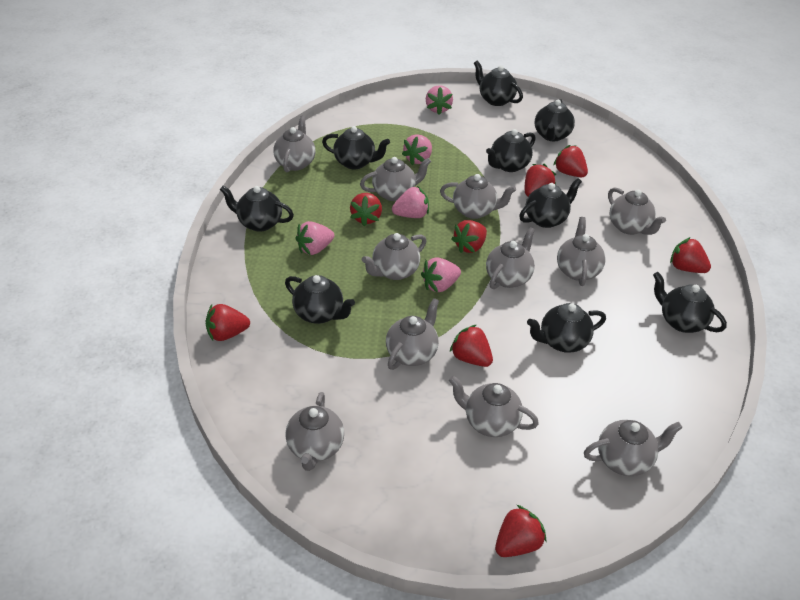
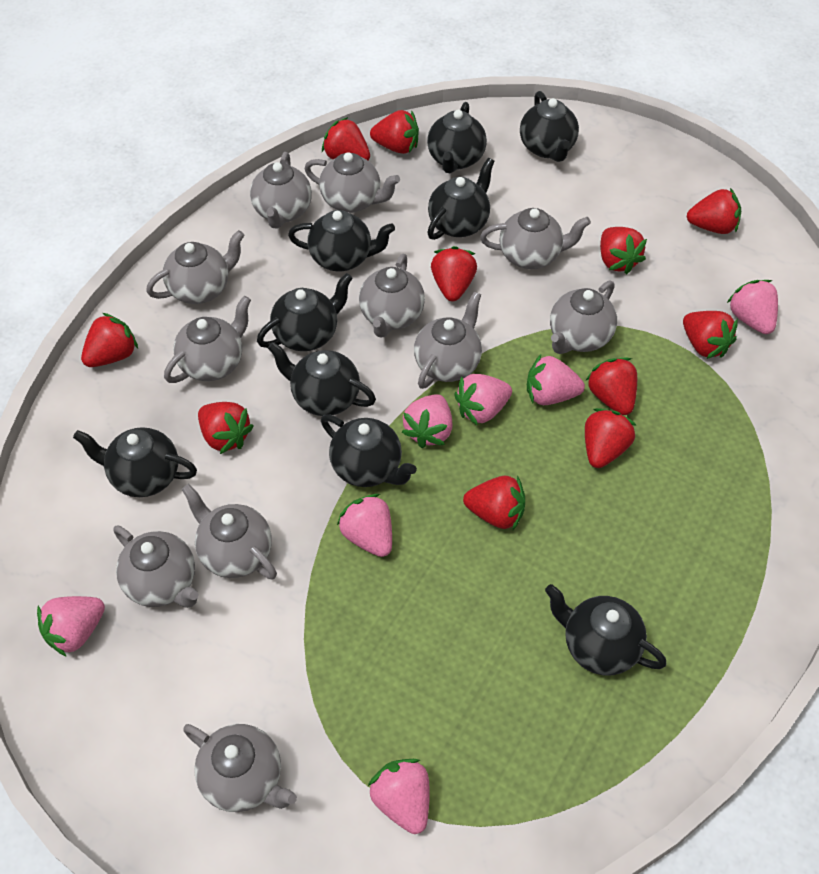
pink strawberry: [295,221,334,255] [392,186,429,218] [402,134,432,165] [421,257,461,292] [426,85,453,115] = 5 -> [37,596,105,657] [337,494,392,557] [368,759,430,834] [402,394,452,448] [454,374,512,426] [527,354,585,405] [727,280,778,334] = 7
red strawberry: [205,304,250,341] [350,193,382,226] [450,325,493,367] [451,220,487,253] [495,505,547,557] [525,164,556,196] [553,145,588,177] [670,237,711,273] = 8 -> [81,313,138,367] [198,402,254,454] [322,117,370,160] [370,110,419,154] [431,246,477,301] [463,476,525,530] [585,408,637,468] [586,358,637,415] [600,227,647,274] [683,311,738,359] [687,188,741,234] = 11

